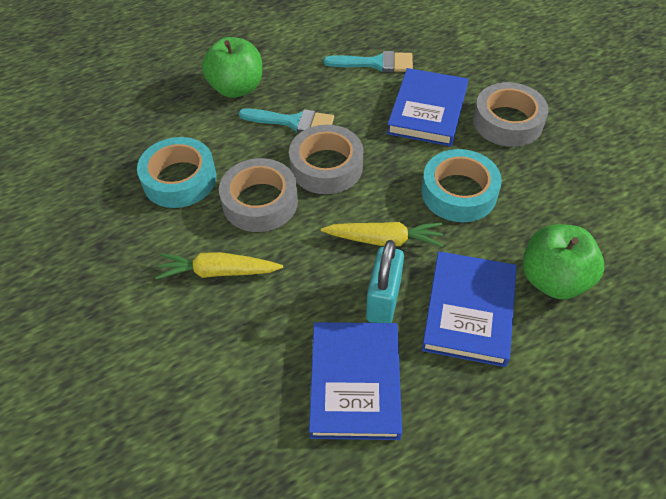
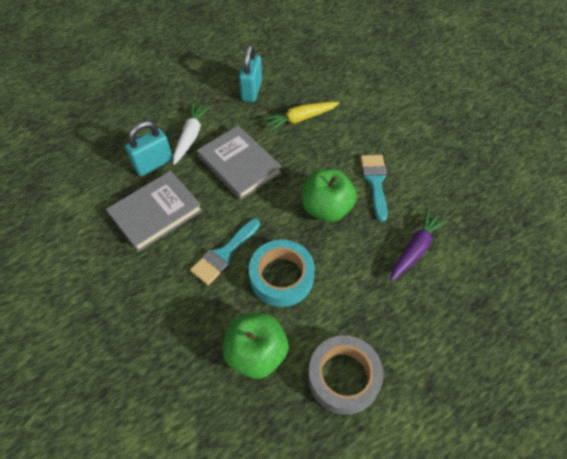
blue book: [309,322,402,440] [387,68,468,146] [422,251,517,367] = 3 -> none = 0
grey book: none = 0 -> [106,171,203,252] [197,126,282,200] = 2
grey tape: [219,158,298,232] [289,125,363,194] [473,82,549,147] = 3 -> [308,335,384,415] = 1
purple carrot: none = 0 -> [390,209,448,281] = 1
turquoise padlock: [366,240,404,323] = 1 -> [125,121,173,176] [239,45,262,102] = 2
turquoise tape: [137,137,217,208] [421,149,502,222] = 2 -> [249,240,315,307] = 1
white carrot: none = 0 -> [173,103,211,165] = 1
yellow carrot: [155,252,283,280] [321,222,444,247] = 2 -> [263,102,339,132] = 1

